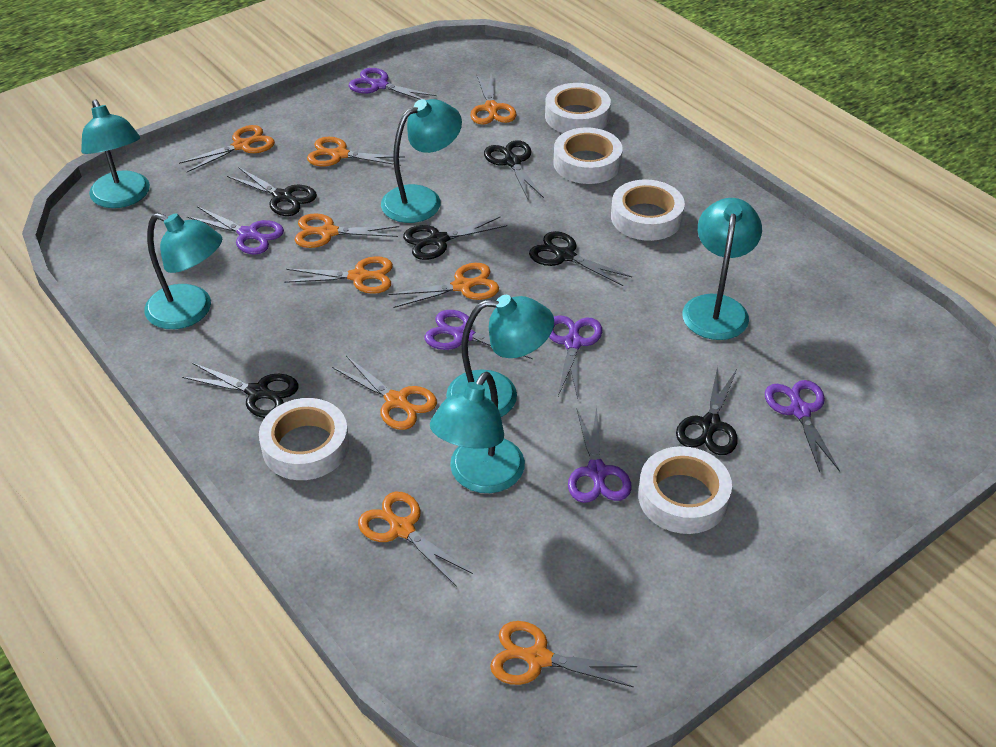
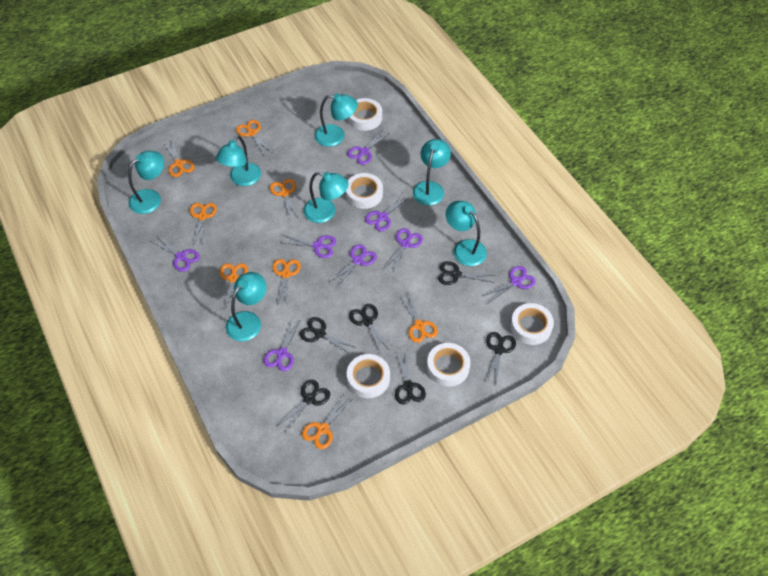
orange scissors: [179,125,275,172] [284,256,393,294] [295,214,399,248] [307,137,405,166] [332,356,437,430] [358,492,473,587] [389,263,499,308] [470,74,516,125] [490,621,637,687] = 9 -> [164,139,195,177] [190,203,217,244] [220,263,248,311] [236,120,271,156] [270,179,299,219] [272,259,301,306] [302,395,352,449] [400,292,438,343] = 8
purple scissors: [187,206,284,255] [349,68,437,100] [425,310,533,359] [549,315,602,399] [568,407,632,503] [765,380,840,472] = 6 -> [151,235,200,272] [264,319,300,371] [280,235,336,258] [330,244,377,287] [347,131,389,165] [365,194,410,231] [384,228,423,271] [483,266,536,303] = 8
turquoise lamp: [81,99,150,208] [144,213,222,329] [381,99,462,223] [430,372,525,493] [446,295,554,417] [682,198,762,340] = 6 -> [128,151,164,214] [216,135,261,186] [226,272,266,341] [304,172,349,223] [314,93,358,147] [413,139,451,205] [446,201,487,266] = 7

